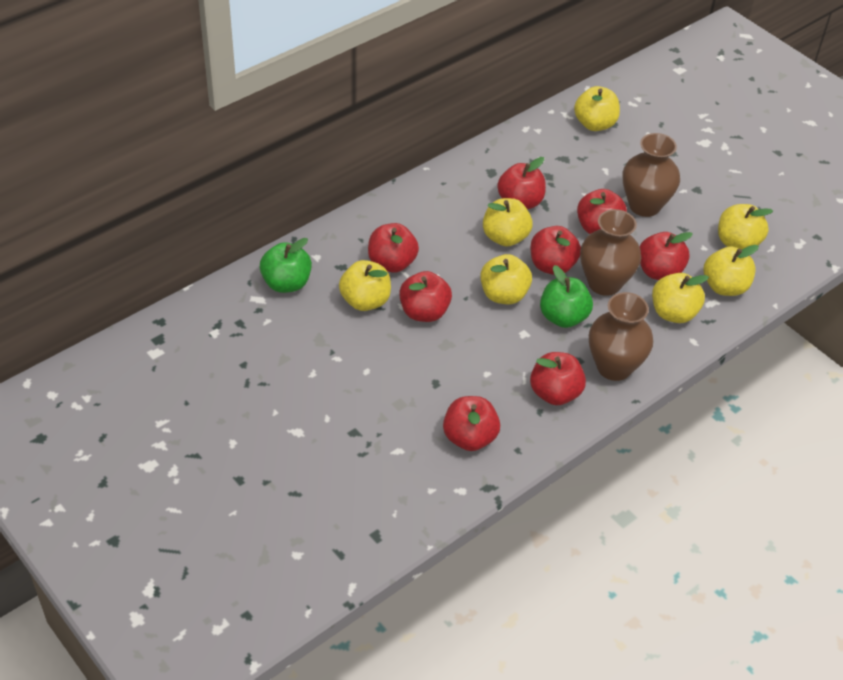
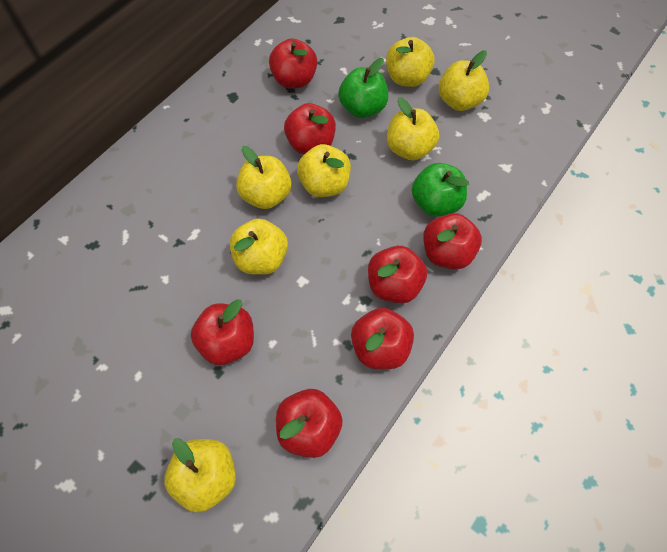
brown vase: [580,209,641,296] [589,292,653,381] [623,133,680,217] = 3 -> none = 0
red apple: [368,223,419,273] [399,271,452,322] [443,396,500,451] [497,157,546,209] [530,226,581,275] [530,352,586,405] [577,189,627,234] [640,232,693,280] = 8 -> [191,299,254,365] [269,38,317,88] [276,389,343,458] [284,103,336,155] [351,308,414,369] [368,246,427,304] [423,213,482,269] = 7

